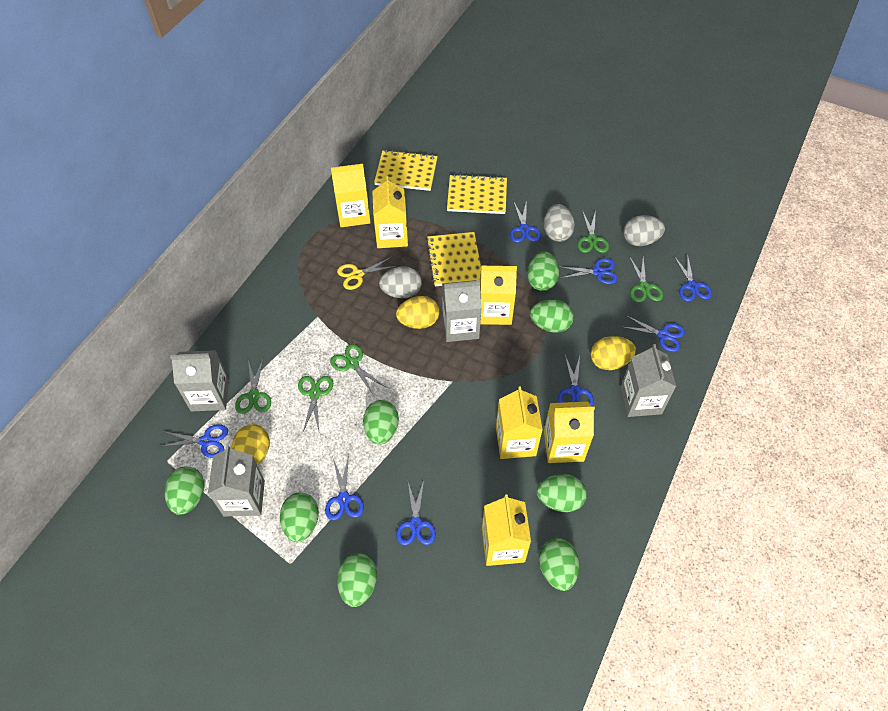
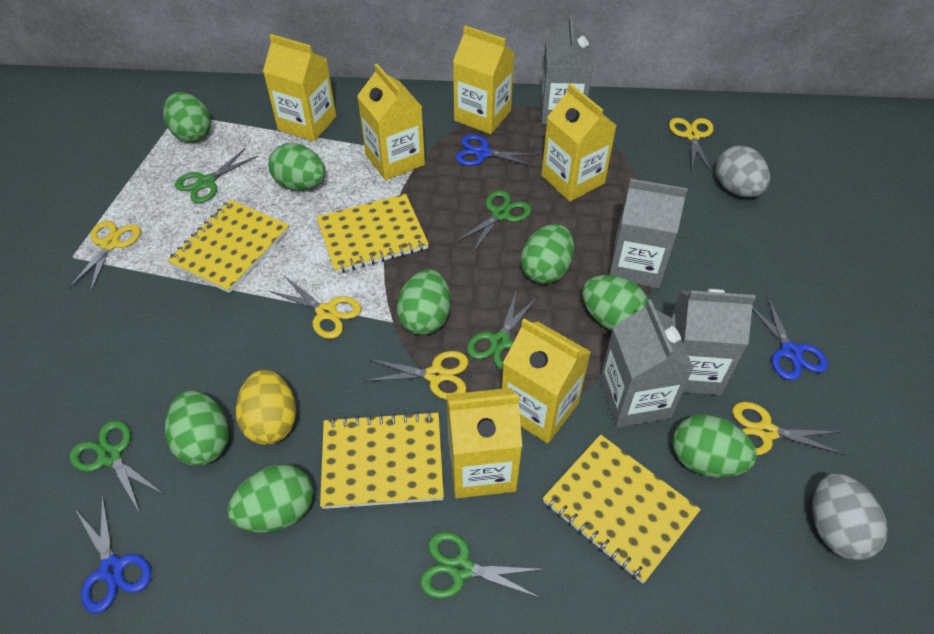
blue scissors: [159,424,228,458] [325,455,364,520] [396,480,436,545] [510,200,541,243] [558,355,594,407] [559,258,618,284] [623,315,685,352] [674,253,712,301] = 8 -> [75,494,151,613] [455,135,540,167] [752,296,828,380] = 3
grey egg: [379,266,422,298] [544,204,575,242] [623,215,665,246] = 3 -> [716,145,770,197] [812,473,888,561] = 2
yellow egg: [232,424,270,466] [396,296,439,329] [591,336,636,370] = 3 -> [236,370,296,445] = 1
yellow notebook: [374,150,438,191] [426,232,481,286] [447,174,507,214] = 3 -> [167,199,289,293] [316,194,429,273] [320,411,444,509] [543,434,701,583] = 4
yellow scissors: [337,257,397,290] = 1 -> [69,221,141,293] [269,276,361,339] [365,351,468,400] [669,118,714,173] [733,402,846,455] = 5

